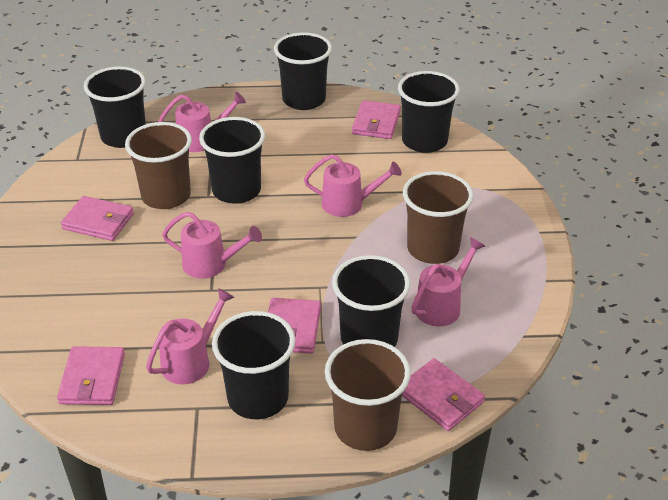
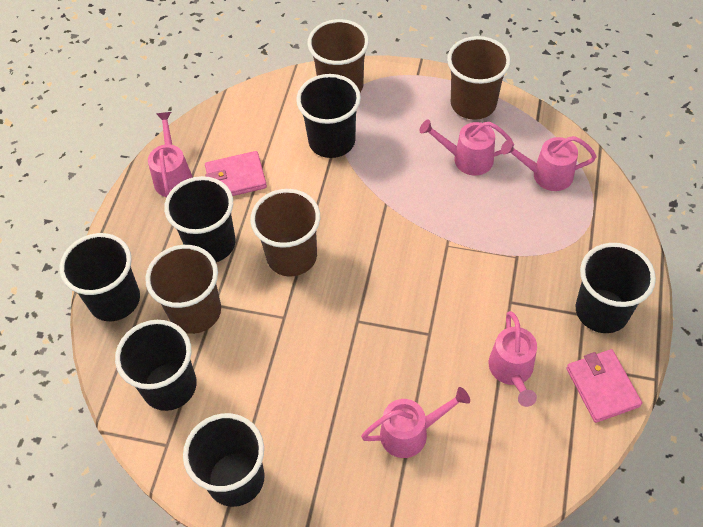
brown cup: [125,122,192,209] [325,339,411,451] [403,171,474,264] = 3 -> [145,245,221,334] [250,189,320,277] [307,19,369,92] [447,36,511,120] = 4
pink wallet: [57,346,125,405] [61,196,134,241] [268,298,321,354] [352,100,401,139] [402,358,485,431] = 5 -> [205,151,267,196] [567,349,642,423] = 2

